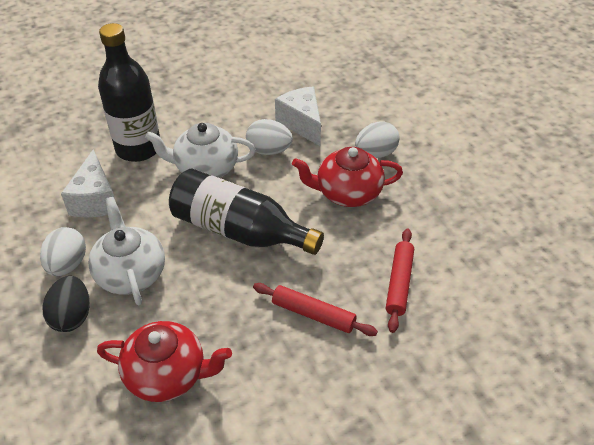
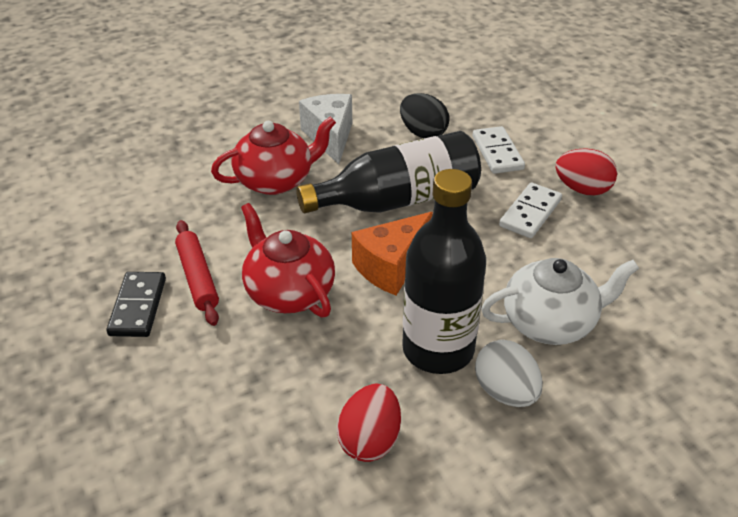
black domino: none = 0 -> [106,272,166,337] = 1
orange cheese: none = 0 -> [352,212,433,295] = 1
red egg: none = 0 -> [337,384,401,462] [555,148,617,196] = 2
red rolling pin: [253,283,378,336] [386,228,414,333] = 2 -> [175,220,219,326] = 1
white cheese: [61,149,115,217] [275,87,321,146] = 2 -> [299,94,352,164] = 1
white domino: none = 0 -> [473,126,525,174] [499,183,562,238] = 2
white egg: [40,227,86,276] [246,119,293,155] [355,121,400,158] = 3 -> [475,340,543,407] = 1
white teapot: [88,197,165,305] [145,123,256,178] = 2 -> [481,258,639,345] = 1

